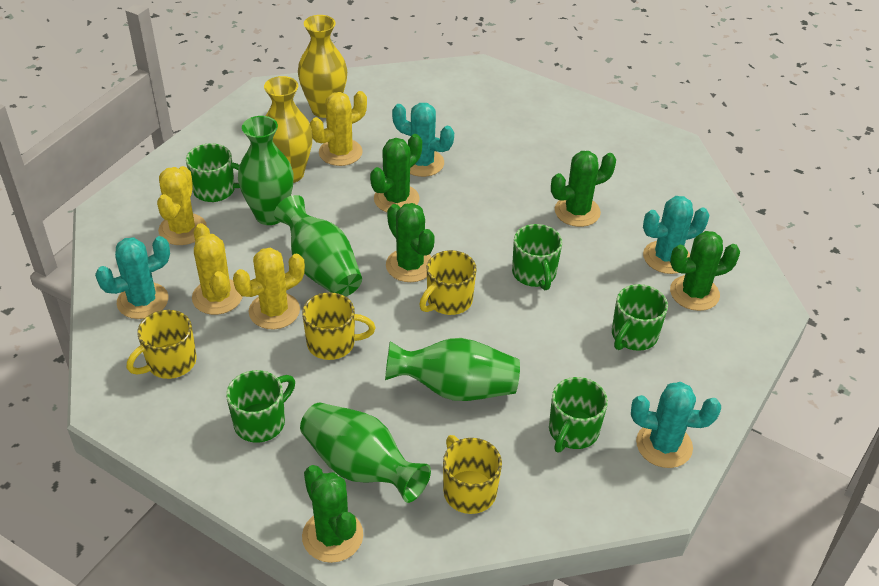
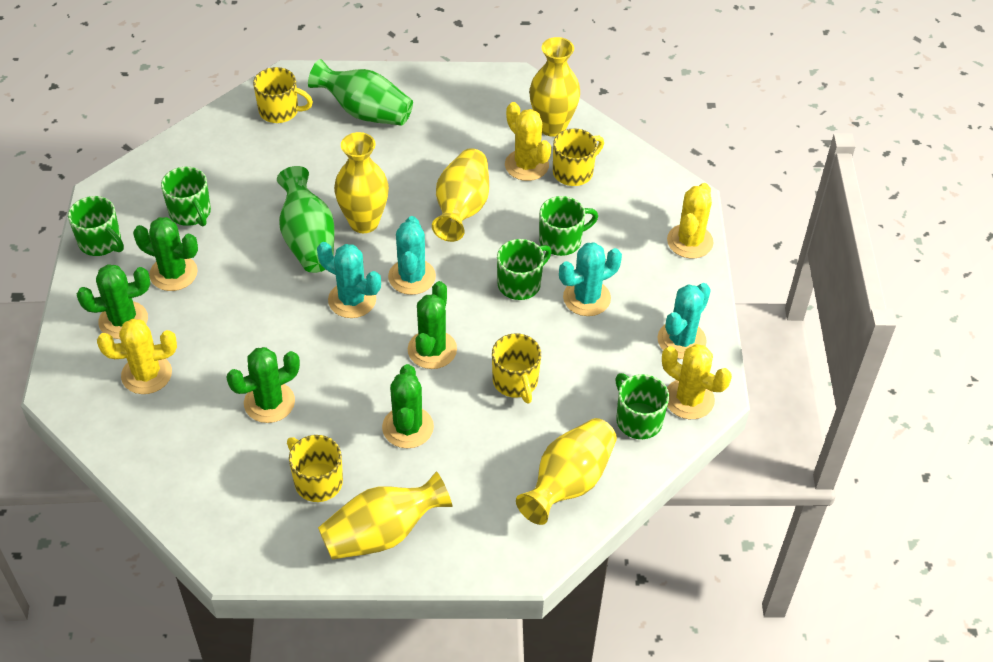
green vase: [238,116,293,225] [274,195,362,296] [300,403,431,503] [385,338,520,401] = 4 -> [277,166,334,273] [308,59,413,126] = 2
yellow vase: [264,76,313,183] [298,15,347,118] = 2 -> [318,471,452,560] [334,132,389,233] [432,148,489,242] [516,418,617,525] [529,37,580,137] = 5

